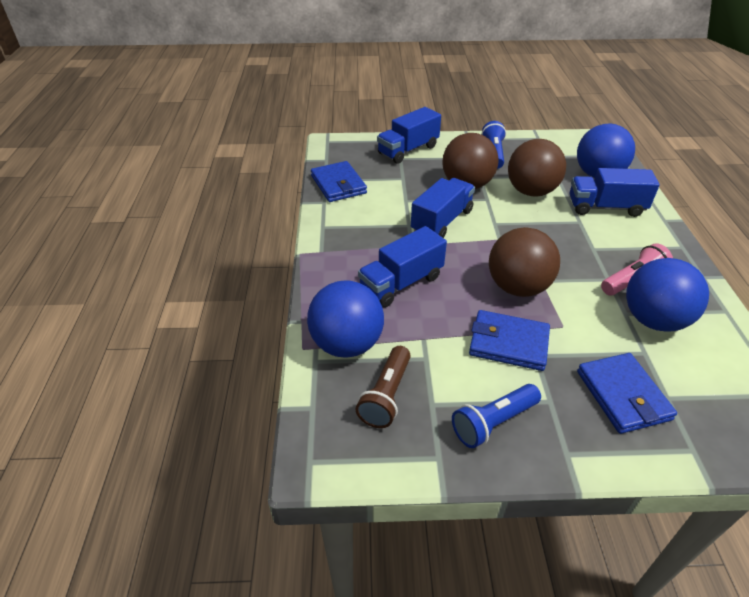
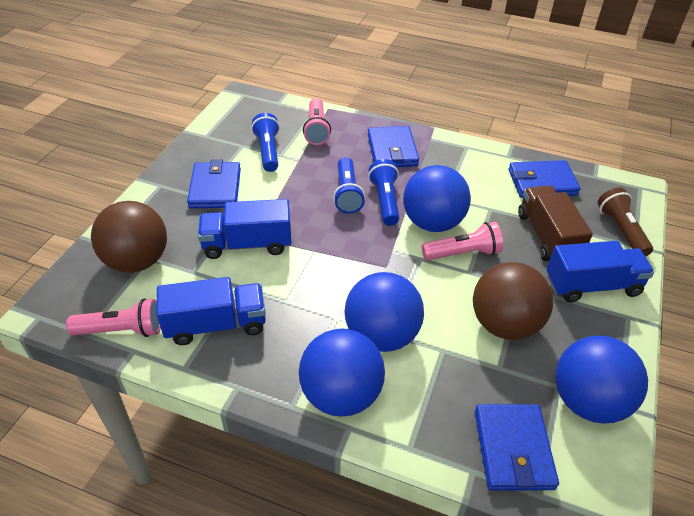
blue ball: [307,280,384,358] [577,123,635,178] [626,258,709,332] = 3 -> [299,329,385,417] [344,272,424,352] [403,165,471,232] [555,335,648,424] = 4
blue flashlight: [452,384,541,448] [481,121,506,169] = 2 -> [251,113,280,172] [333,157,365,214] [368,159,399,226] = 3
blue truck: [358,226,447,307] [377,107,441,164] [411,178,475,238] [570,168,660,217] = 4 -> [156,277,266,345] [198,199,292,259] [547,241,654,302] = 3
blue wallet: [311,161,367,202] [469,310,550,371] [577,353,677,434] = 3 -> [187,159,241,208] [368,126,419,167] [475,404,559,491] [508,160,581,198] = 4
brown ball: [442,133,499,189] [489,227,560,297] [508,139,566,196] = 3 -> [91,201,167,273] [473,262,553,340] = 2
brown truck: none = 0 -> [518,185,593,261] = 1
pink flashlight: [601,243,673,295] = 1 -> [66,298,161,337] [303,98,331,145] [422,222,503,260] = 3

